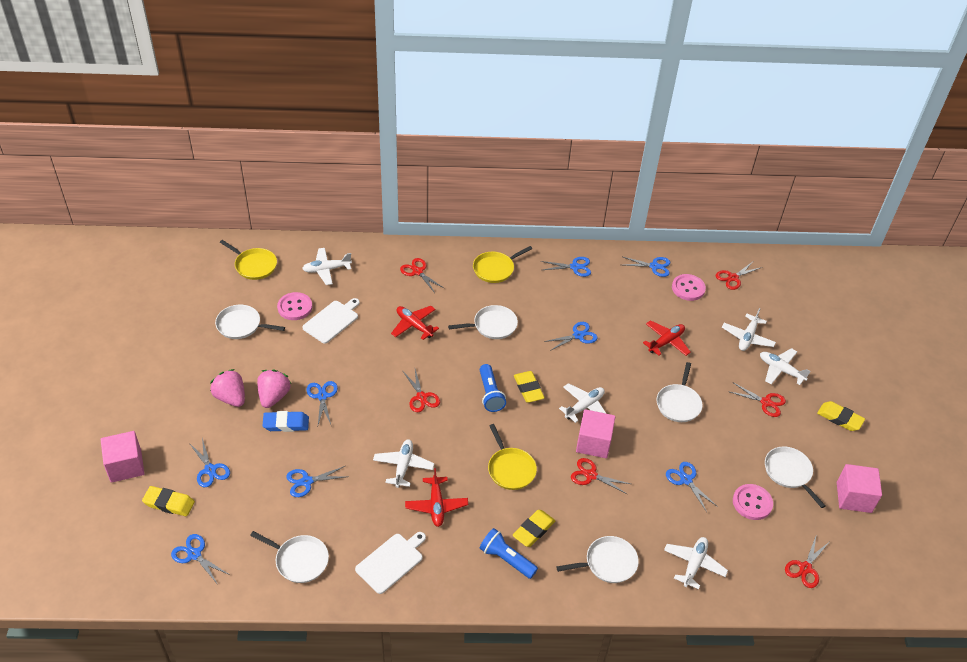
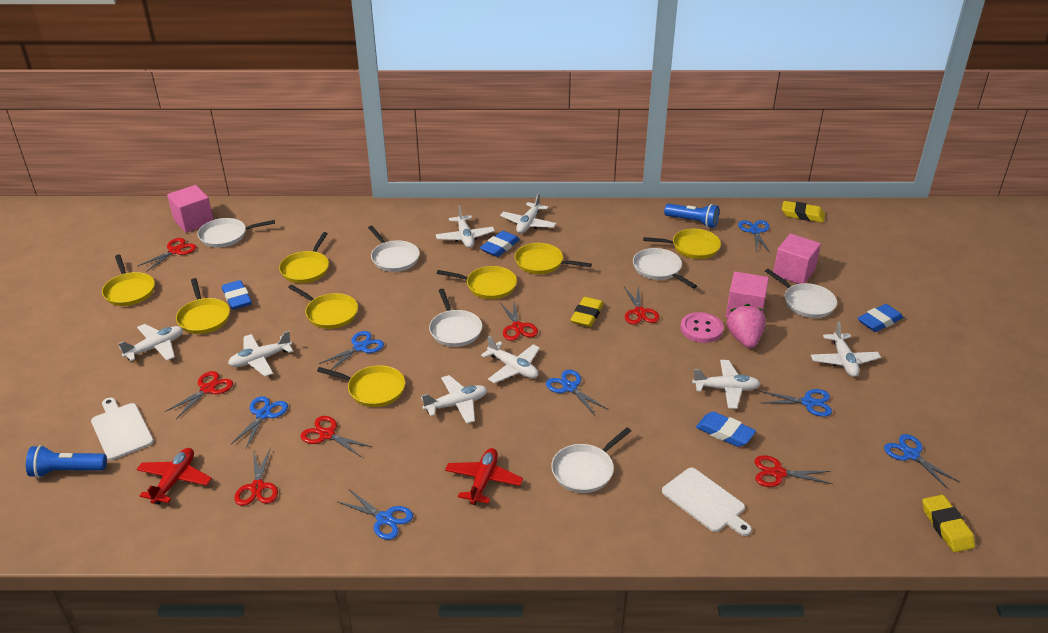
blue eraser: [262,411,309,432] = 1 -> [222,280,252,310] [480,231,520,257] [696,412,756,447] [858,304,903,332] = 4
blue scissors: [171,534,230,585] [189,438,230,487] [286,466,348,497] [306,381,338,425] [541,257,591,277] [544,322,598,351] [621,256,670,277] [666,462,718,512] = 8 -> [230,396,288,449] [319,331,384,370] [338,489,413,540] [546,370,607,415] [738,220,770,253] [760,389,832,417] [884,434,960,489] = 7
pink button: [277,292,312,320] [672,274,706,301] [733,484,773,520] = 3 -> [680,312,724,343] = 1
pink strawberry: [210,369,245,407] [257,370,291,408] = 2 -> [727,304,766,348] = 1
red plane: [391,306,439,340] [405,468,468,527] [643,320,691,356] = 3 -> [136,448,212,505] [445,448,523,505] = 2
red scissors: [400,258,444,293] [403,369,440,412] [571,458,631,495] [716,262,762,290] [728,383,786,417] [785,536,829,588] = 6 -> [138,238,196,272] [165,371,233,419] [234,447,278,506] [300,416,372,457] [500,301,538,341] [624,286,660,325] [755,455,833,487] = 7
white plane: [302,248,352,285] [373,439,434,488] [559,383,607,423] [664,537,728,589] [722,308,776,351] [760,348,811,385] = 6 -> [118,324,183,361] [228,331,293,376] [421,375,487,424] [436,205,495,248] [481,335,540,383] [500,193,557,234] [692,360,760,409] [811,322,881,377] = 8
yellow eraser: [142,486,195,516] [512,510,555,547] [514,371,545,402] [817,401,865,431] = 4 -> [571,297,604,327] [782,201,825,223] [922,495,975,552] = 3
yellow pan: [220,240,277,280] [473,246,532,283] [488,424,537,490] = 3 -> [102,255,155,306] [176,278,230,334] [279,232,329,283] [288,285,358,329] [317,365,405,407] [437,266,517,299] [515,243,592,274] [643,229,721,259] = 8

